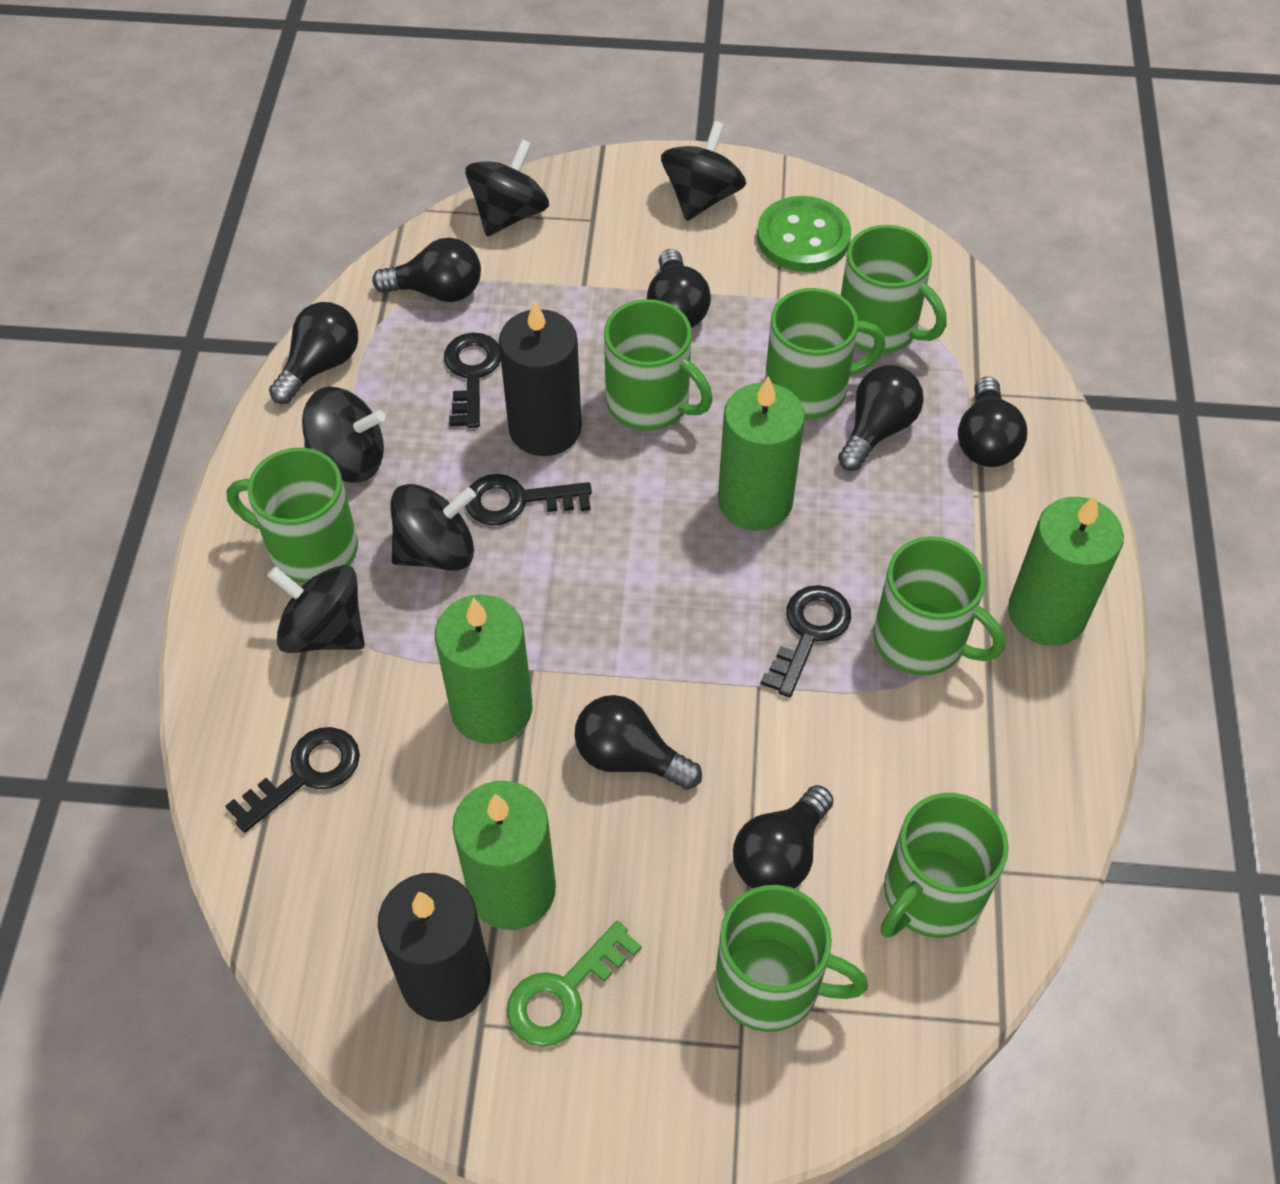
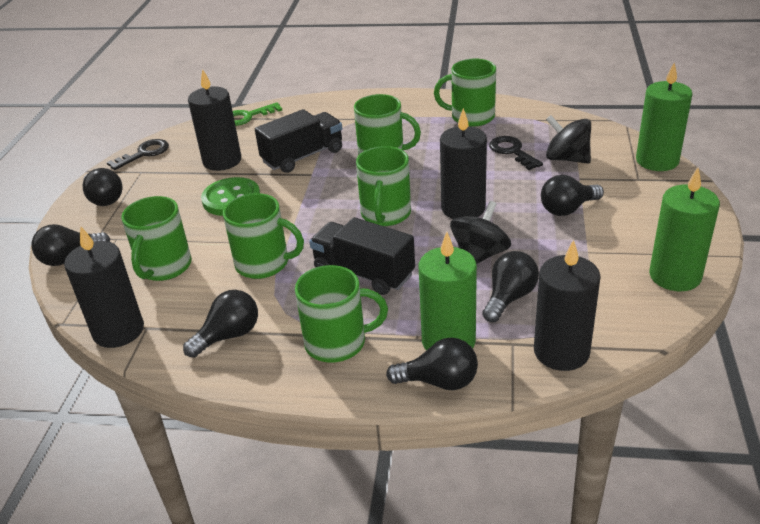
black candle: [378,873,490,1022] [499,300,582,456] = 2 -> [64,226,144,348] [188,69,241,171] [440,108,487,219] [534,239,601,371] = 4
black key: [225,727,360,833] [444,333,501,428] [465,474,592,526] [761,585,851,698] = 4 -> [107,139,169,170] [489,136,543,170] = 2
black light bulb: [269,302,358,404] [372,238,481,302] [574,695,702,790] [647,249,711,328] [733,785,833,888] [838,365,924,471] [958,377,1027,467] = 7 -> [31,224,110,266] [83,168,122,206] [183,290,258,358] [386,338,478,390] [482,251,539,322] [541,175,604,216] = 6
black spinning top: [267,565,365,653] [302,387,385,482] [390,484,476,571] [465,139,549,236] [661,121,746,221] = 5 -> [450,201,511,264] [546,115,591,164] = 2
black truck: none = 0 -> [255,109,342,173] [309,217,415,295] = 2
green candle: [435,594,533,744] [453,781,556,930] [718,376,805,531] [1008,495,1124,646] = 4 -> [419,232,477,351] [636,62,692,171] [649,167,720,291] = 3
green mug: [227,448,358,583] [604,299,713,431] [715,885,868,1032] [765,288,885,419] [841,225,946,353] [874,536,1005,675] [881,793,1009,938] = 7 -> [121,196,192,281] [223,193,304,279] [295,265,388,363] [354,94,421,156] [356,146,411,226] [434,59,496,127] = 6

